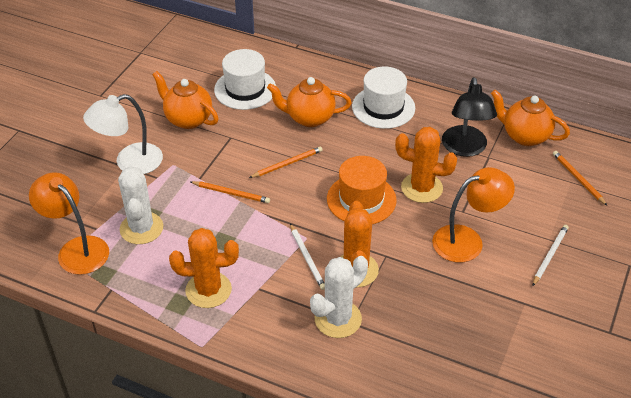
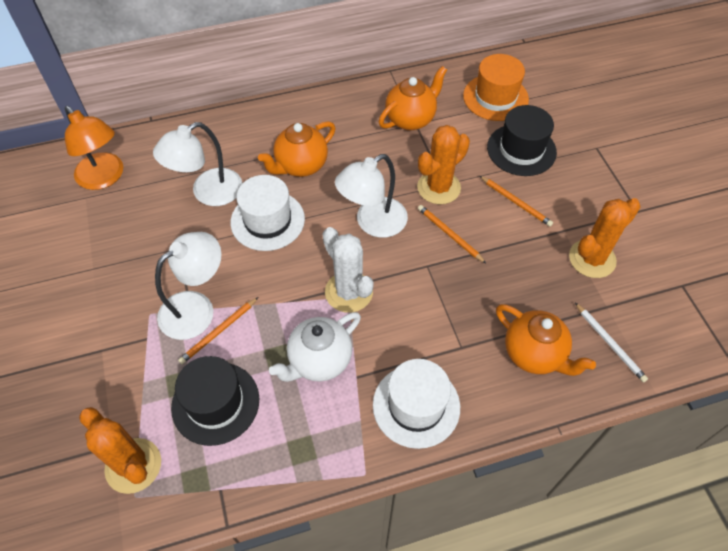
black hat: none = 0 -> [171,356,259,446] [487,105,557,176] = 2
black lamp: [442,77,497,157] = 1 -> none = 0
orange lamp: [29,172,109,275] [432,167,515,263] = 2 -> [65,106,123,190] = 1
white cactus: [118,166,163,244] [310,256,368,338] = 2 -> [323,227,374,313] = 1
white lamp: [83,94,163,174] = 1 -> [153,122,242,206] [155,232,221,340] [335,154,408,238] = 3
white pencil: [290,224,325,290] [533,225,569,286] = 2 -> [575,303,648,382] = 1
white teapot: none = 0 -> [269,312,361,382] = 1

